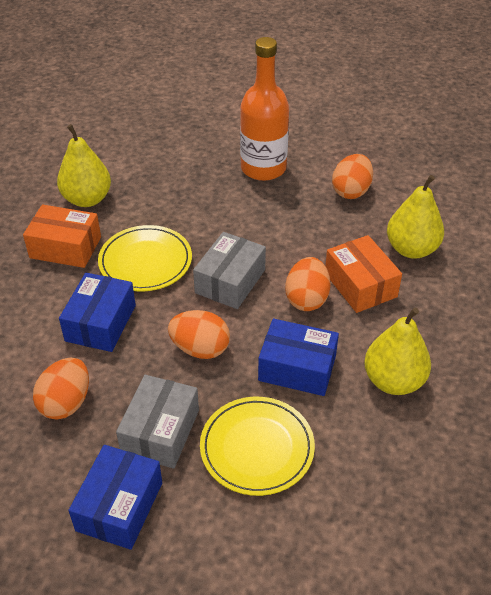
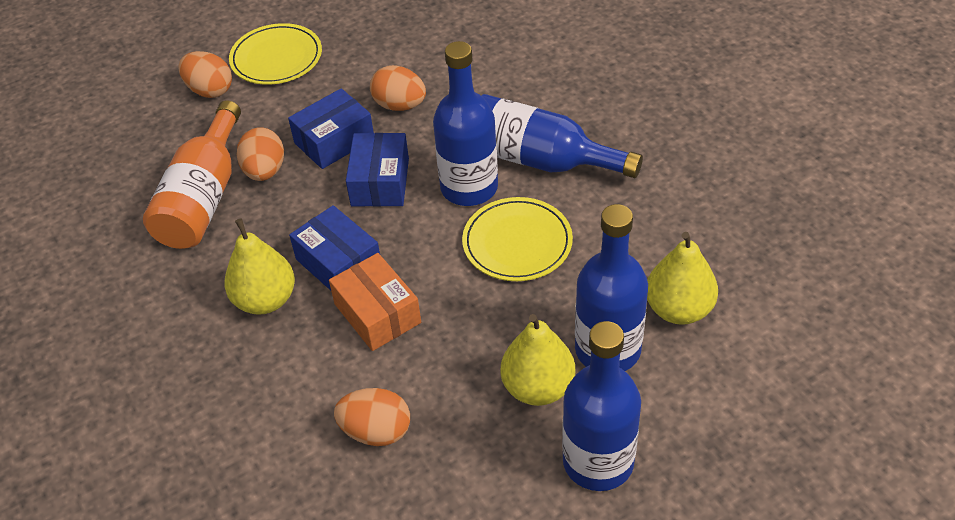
blue bottle: none = 0 -> [433,41,498,206] [481,94,643,178] [562,321,641,491] [575,204,648,371] = 4
grey box: [116,375,199,469] [193,232,266,309] = 2 -> none = 0
orange box: [23,205,101,268] [325,235,402,313] = 2 -> [329,253,421,351] = 1

